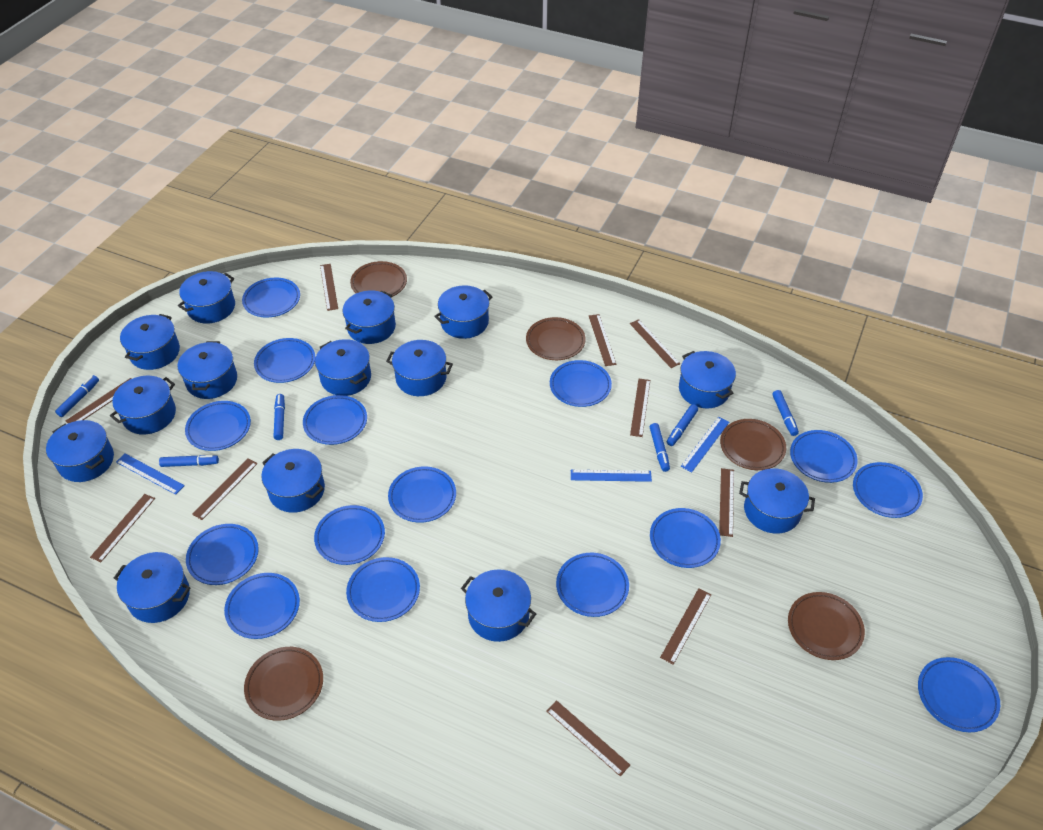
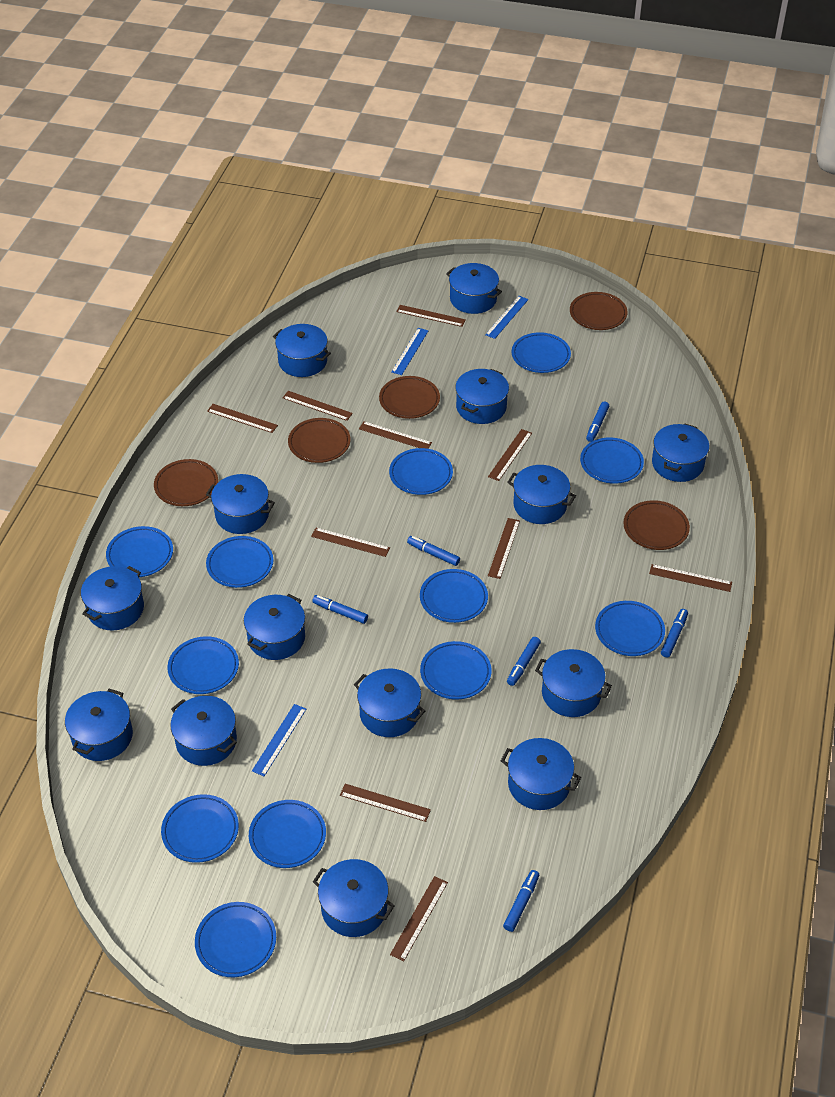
blue plate: [185,401,251,451] [186,524,259,585] [224,573,300,639] [242,277,300,318] [254,338,315,383] [303,395,367,445] [314,505,385,565] [346,557,420,622] [388,466,456,523] [550,360,612,407] [556,553,629,617] [650,508,721,568] [790,430,858,483] [853,462,923,518] [918,657,1000,732] = 15 -> [106,526,173,577] [161,794,239,863] [168,636,239,694] [195,902,276,977] [206,536,273,588] [249,800,326,868] [389,448,453,495] [420,569,488,623] [420,641,491,699] [512,332,571,373] [580,437,644,484] [595,601,665,656] = 12

